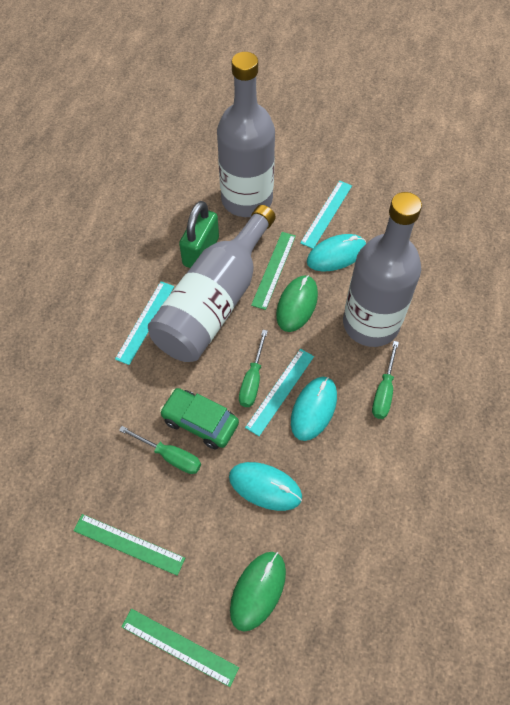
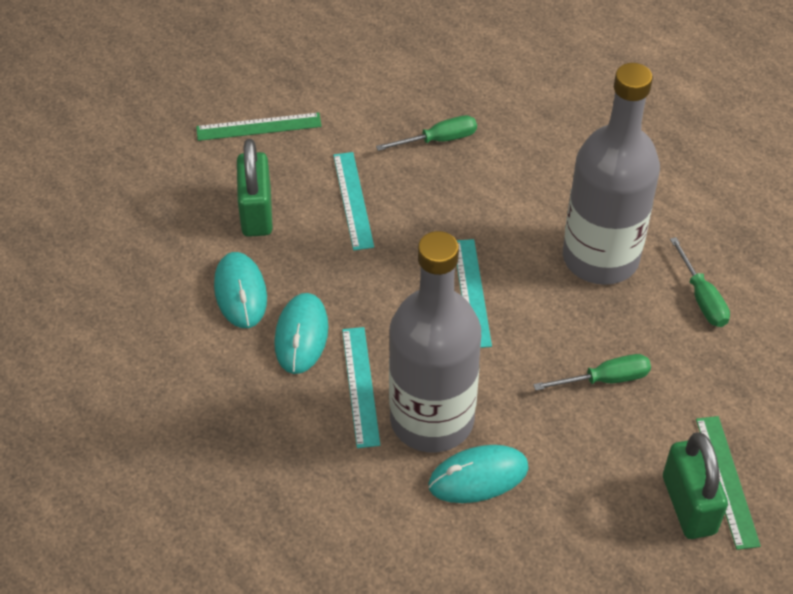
green car: [160,388,239,450] = 1 -> none = 0
green mouse: [230,552,286,631] [276,275,318,332] = 2 -> none = 0
green padlock: [179,201,219,268] = 1 -> [237,139,273,237] [663,432,728,539] = 2
green ruler: [73,514,185,576] [121,609,239,687] [251,232,296,310] = 3 -> [196,112,322,141] [696,416,761,550] = 2
grey bottle: [148,205,276,362] [217,52,275,217] [343,192,422,347] = 3 -> [389,231,481,452] [563,63,660,285] = 2

